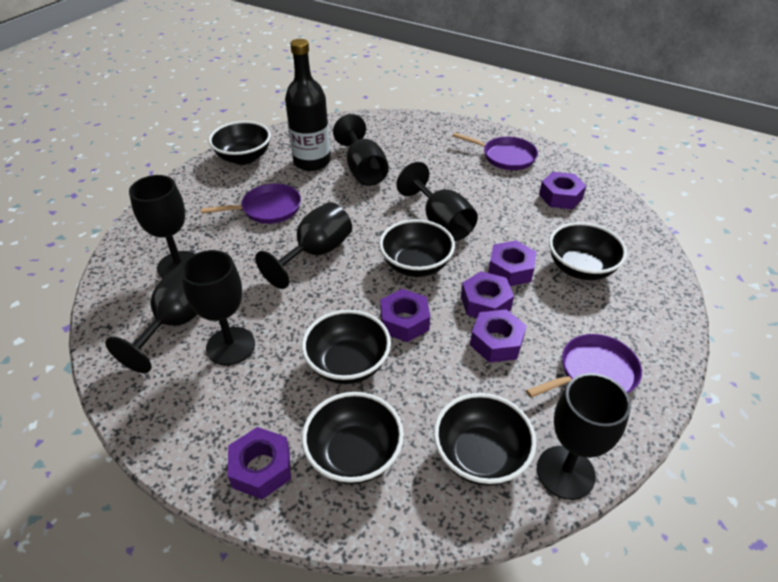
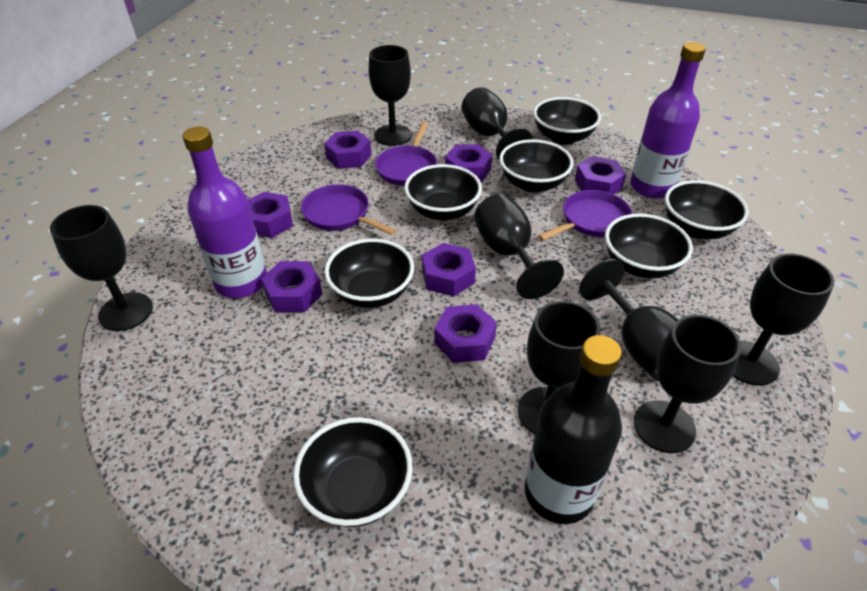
black bowl: [208,121,271,165] [302,310,391,384] [302,392,404,484] [379,219,455,277] [434,393,536,486] [549,222,627,280] = 6 -> [293,417,413,527] [325,238,414,308] [404,164,482,221] [499,139,574,193] [533,97,601,145] [605,213,693,278] [665,180,749,239] = 7
black goblet: [105,264,198,373] [129,175,195,278] [181,250,255,365] [255,202,352,289] [333,114,389,186] [396,162,478,241] [537,373,631,500] = 7 -> [50,205,153,331] [369,45,412,146] [462,87,533,160] [474,194,564,299] [518,301,600,434] [579,259,678,381] [634,315,741,453] [732,254,834,386] = 8
purple bottle: none = 0 -> [183,126,267,298] [630,42,706,199] = 2
purple nut: [228,427,291,499] [380,289,430,342] [461,271,514,318] [470,309,527,363] [488,240,536,286] [539,172,586,209] = 6 -> [248,192,293,238] [261,261,322,312] [324,131,372,169] [422,243,476,296] [434,304,497,363] [445,144,492,182] [575,156,626,194] = 7

